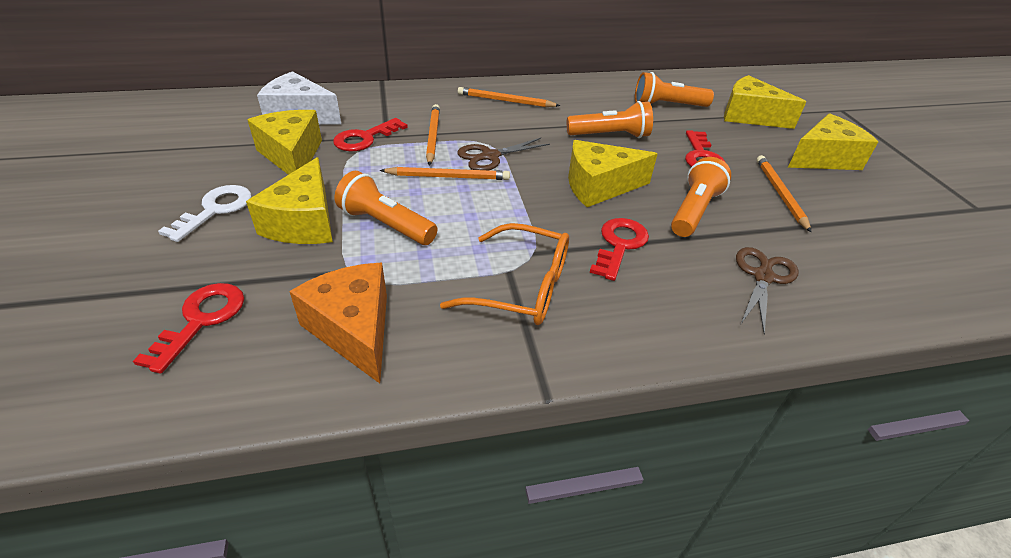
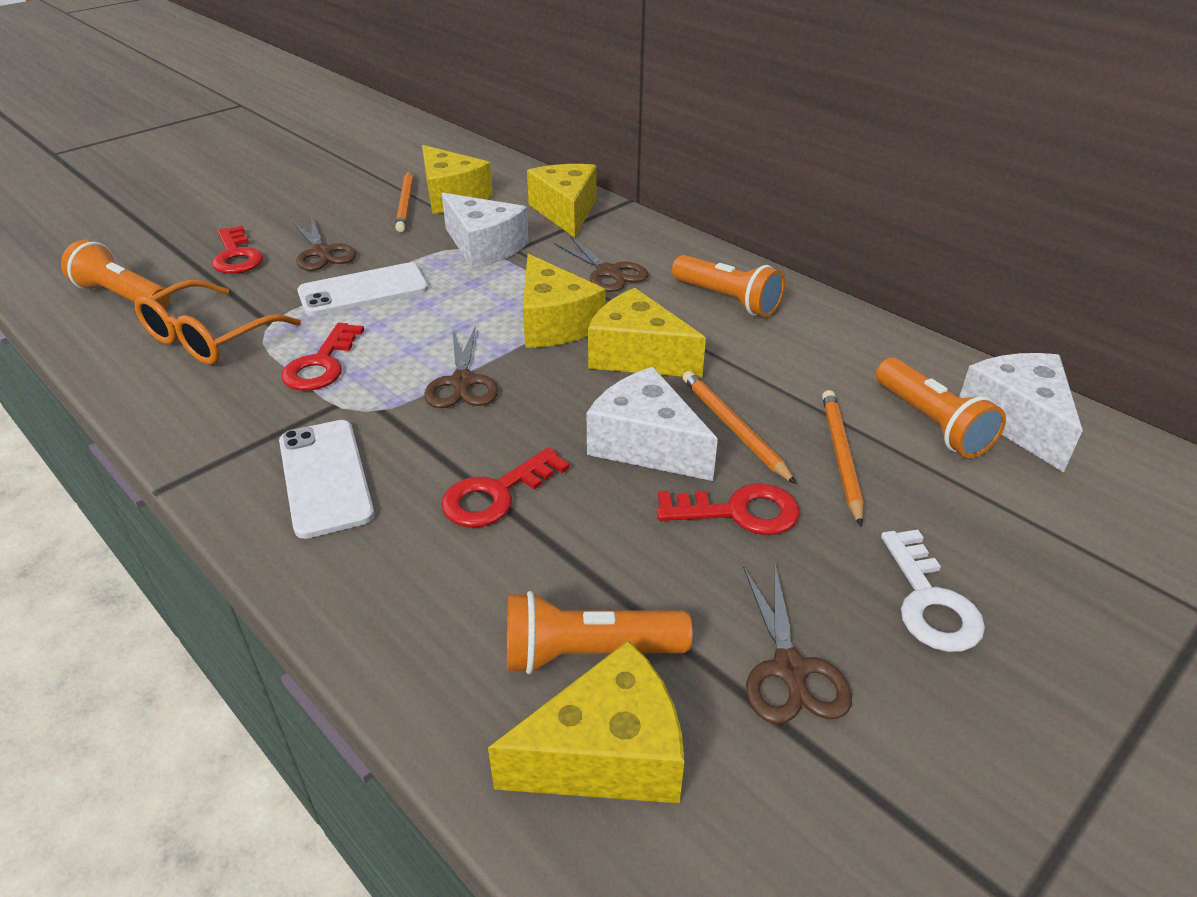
brown scissors: [458,138,550,170] [736,247,798,334] = 2 -> [293,217,356,271] [425,326,498,408] [554,236,649,292] [743,564,852,724] = 4
orange cheese: [289,263,387,383] = 1 -> none = 0
orange pencil: [380,167,510,180] [426,104,440,166] [458,87,560,107] [757,155,811,232] = 4 -> [395,171,413,232] [683,371,796,484] [822,390,863,526] = 3
white cheese: [257,71,342,125] = 1 -> [442,193,529,269] [587,367,718,481] [959,353,1083,473] = 3
white phone: none = 0 -> [279,420,375,539] [297,263,428,316] = 2

